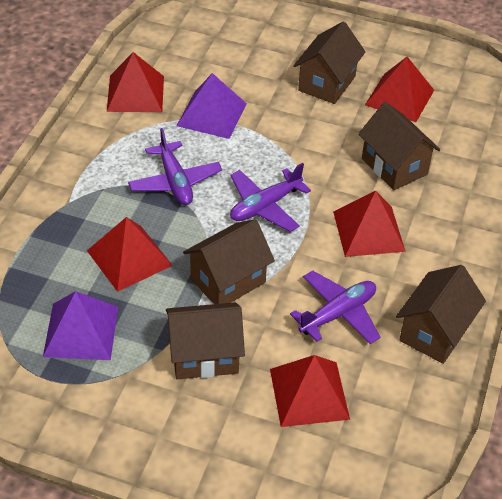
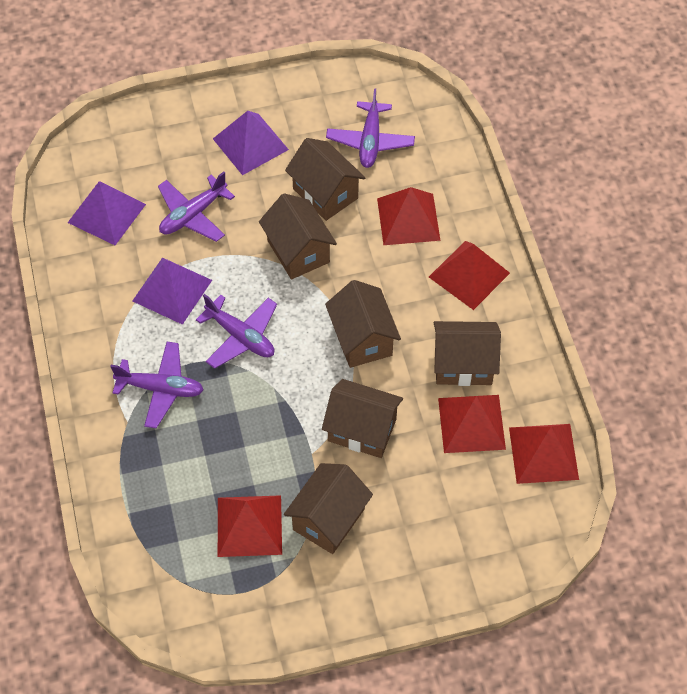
brown house: [166,302,245,379] [183,219,275,304] [294,21,365,104] [358,102,440,190] [396,265,486,364] = 5 -> [259,193,337,280] [284,463,373,554] [285,138,365,221] [322,379,403,458] [325,280,401,368] [434,321,501,386] = 6
purple plane: [128,128,222,205] [230,163,311,232] [290,271,380,344] = 3 -> [110,342,203,428] [158,172,235,242] [196,294,277,369] [326,88,415,168] = 4
purple pyramid: [43,291,118,360] [177,73,247,139] = 2 -> [68,181,146,245] [132,258,212,325] [213,111,289,175] = 3

